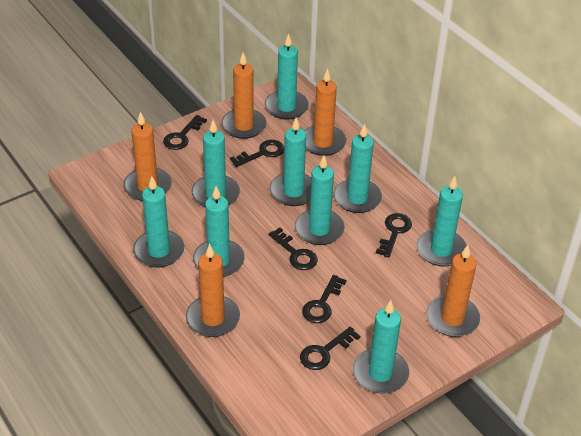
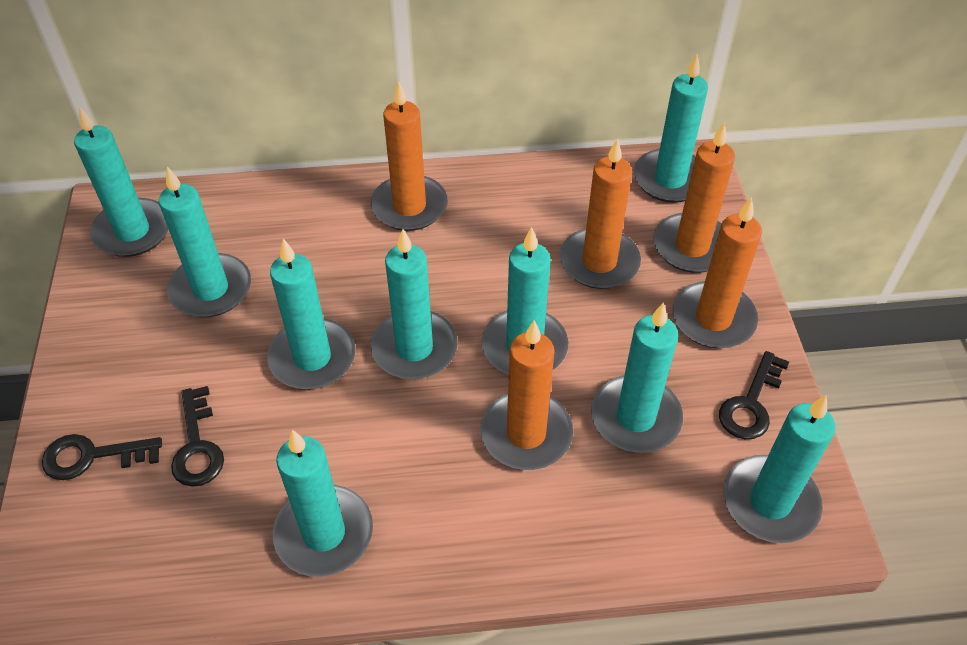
black key: [163,115,207,150] [230,140,284,167] [268,228,318,270] [300,327,360,370] [302,275,347,323] [376,213,412,258] = 6 -> [42,434,162,480] [171,386,224,487] [719,351,789,439] = 3

